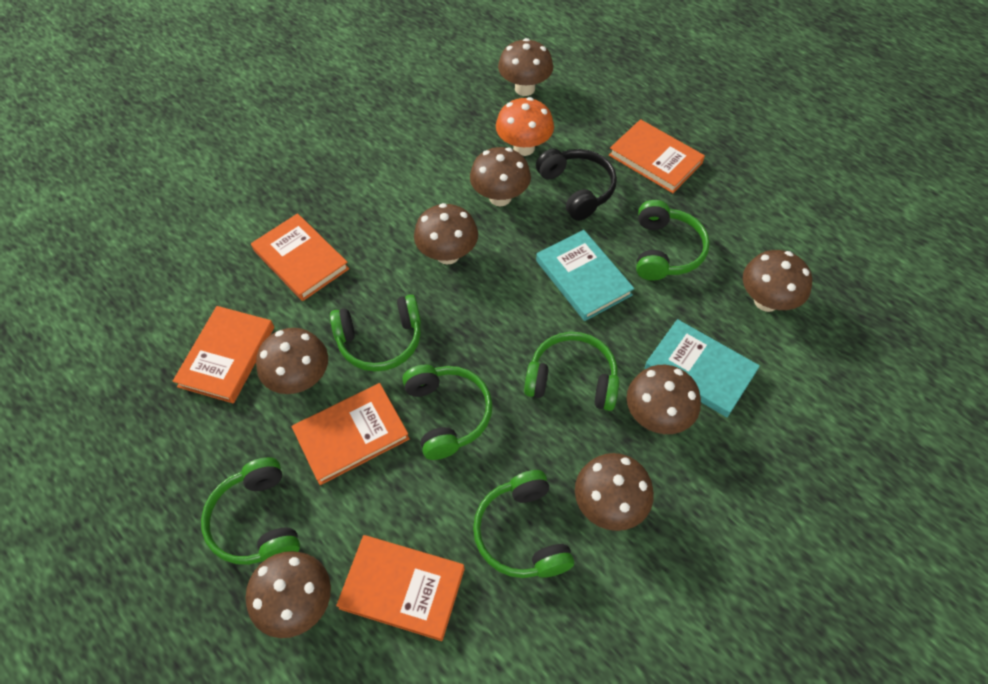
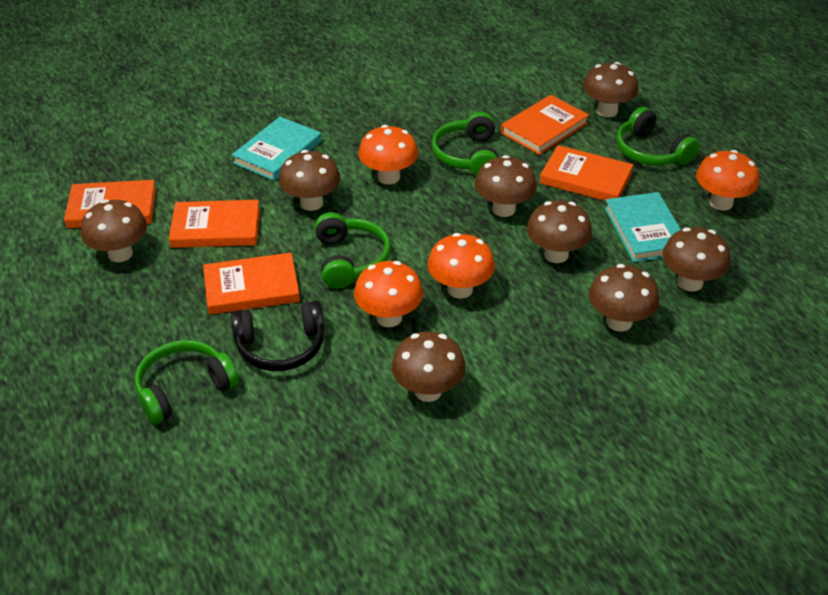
green headphones: [201,457,300,565] [330,295,421,372] [402,365,493,460] [473,470,574,578] [524,332,619,411] [636,200,710,281] = 6 -> [135,340,239,424] [315,212,391,289] [432,112,498,175] [616,107,699,166] = 4
orange mushroom: [496,97,554,156] = 1 -> [354,261,423,327] [359,125,418,185] [428,233,495,299] [696,150,759,211] = 4

